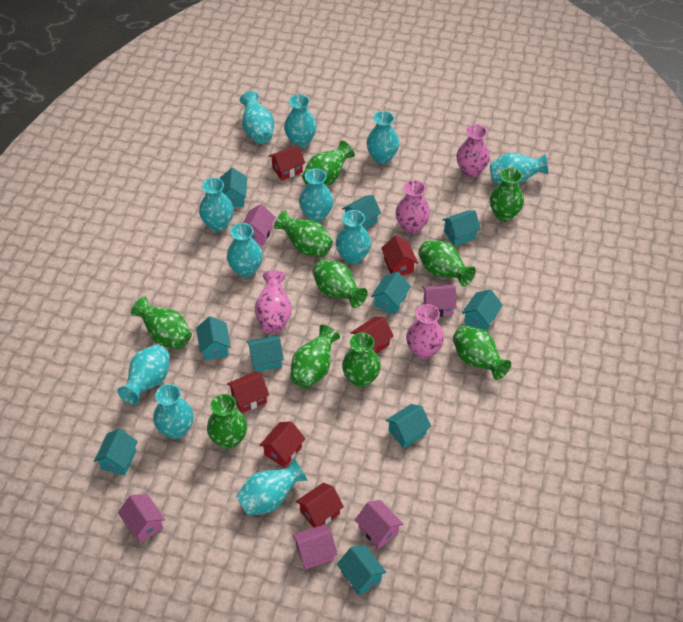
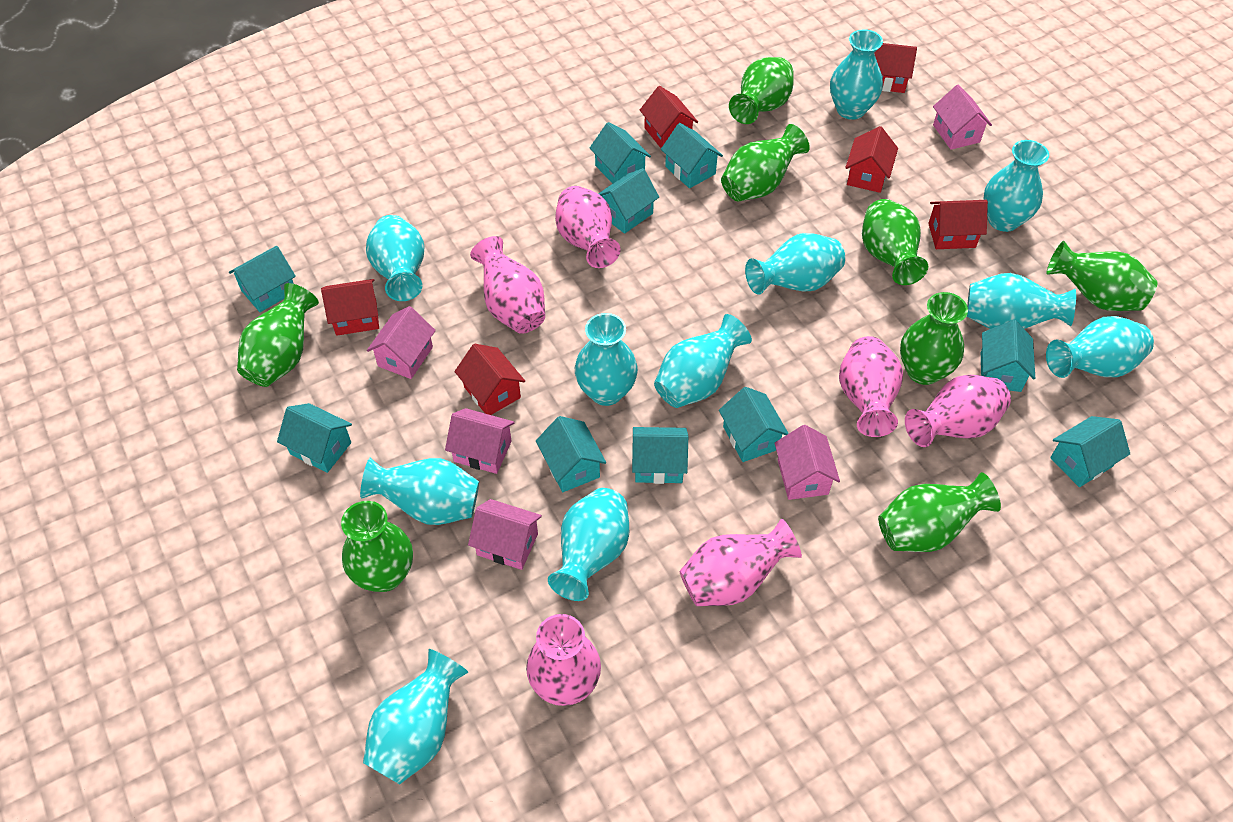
green vase: [131,296,192,350] [207,394,247,449] [274,210,333,257] [290,325,340,389] [302,141,355,186] [312,260,368,308] [342,332,381,387] [418,240,476,286] [453,326,511,380] [490,167,524,221] = 10 -> [237,283,319,387] [341,501,413,592] [721,124,810,202] [729,57,794,124] [862,199,928,285] [878,472,1001,552] [900,292,968,385] [1047,241,1157,311] = 8
pink vase: [255,270,292,334] [396,180,430,234] [406,304,444,359] [456,124,490,178] = 4 -> [470,236,545,334] [526,614,601,706] [555,186,621,268] [680,519,802,606] [839,336,903,437] [905,375,1011,447] = 6

